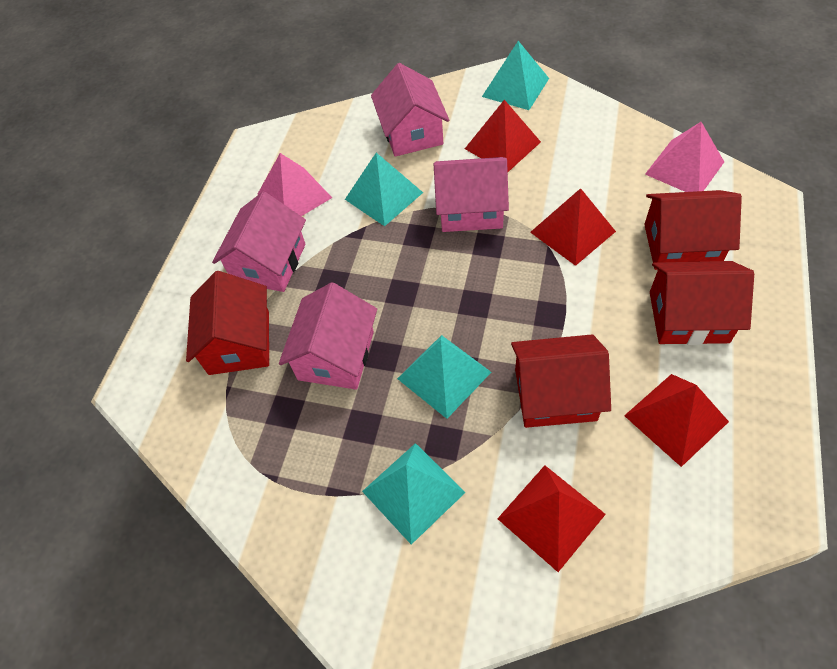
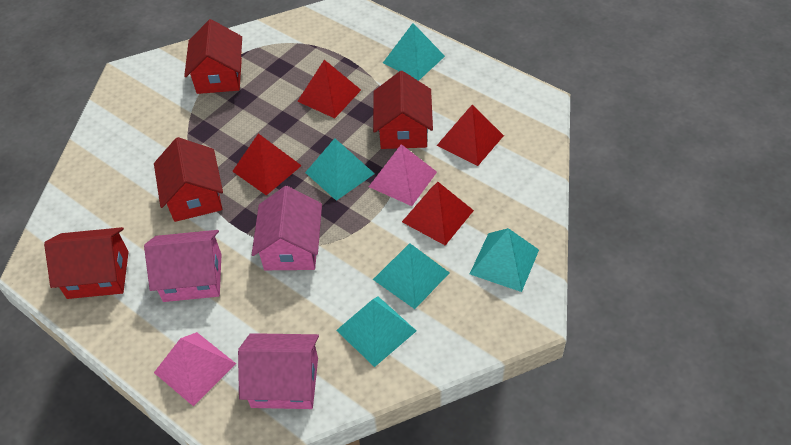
pink house: [212,192,306,292] [279,282,377,390] [371,63,449,157] [434,157,509,232] = 4 -> [144,230,221,302] [238,333,319,409] [252,186,322,270] = 3
turquoise pyramid: [345,153,423,226] [362,443,466,545] [397,335,491,419] [482,41,549,110] = 4 -> [305,138,375,201] [336,296,416,367] [373,243,450,309] [383,23,445,81] [470,228,539,292] = 5

